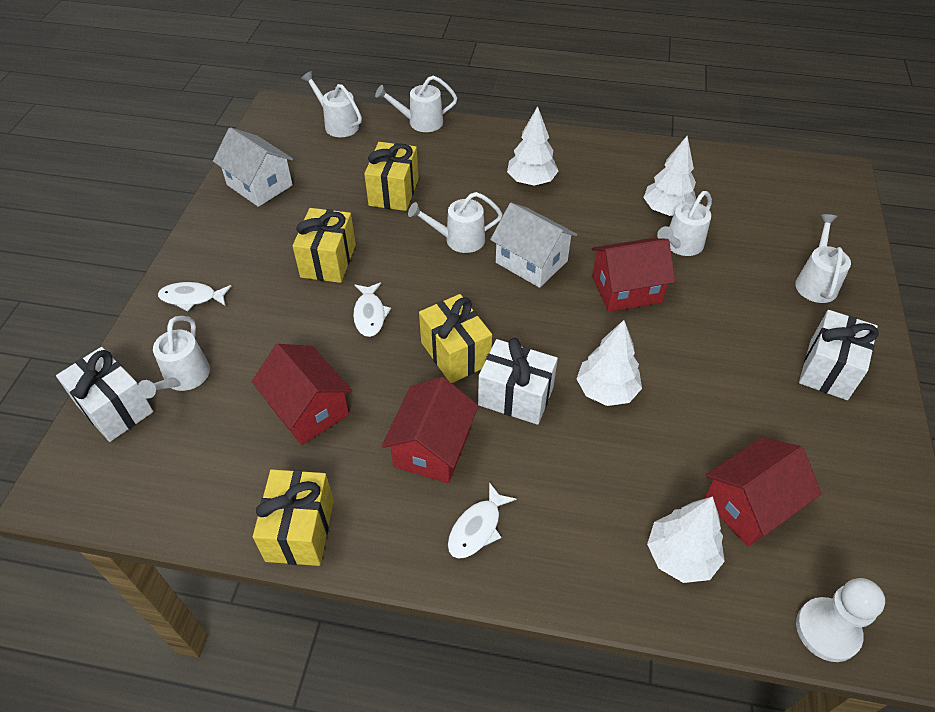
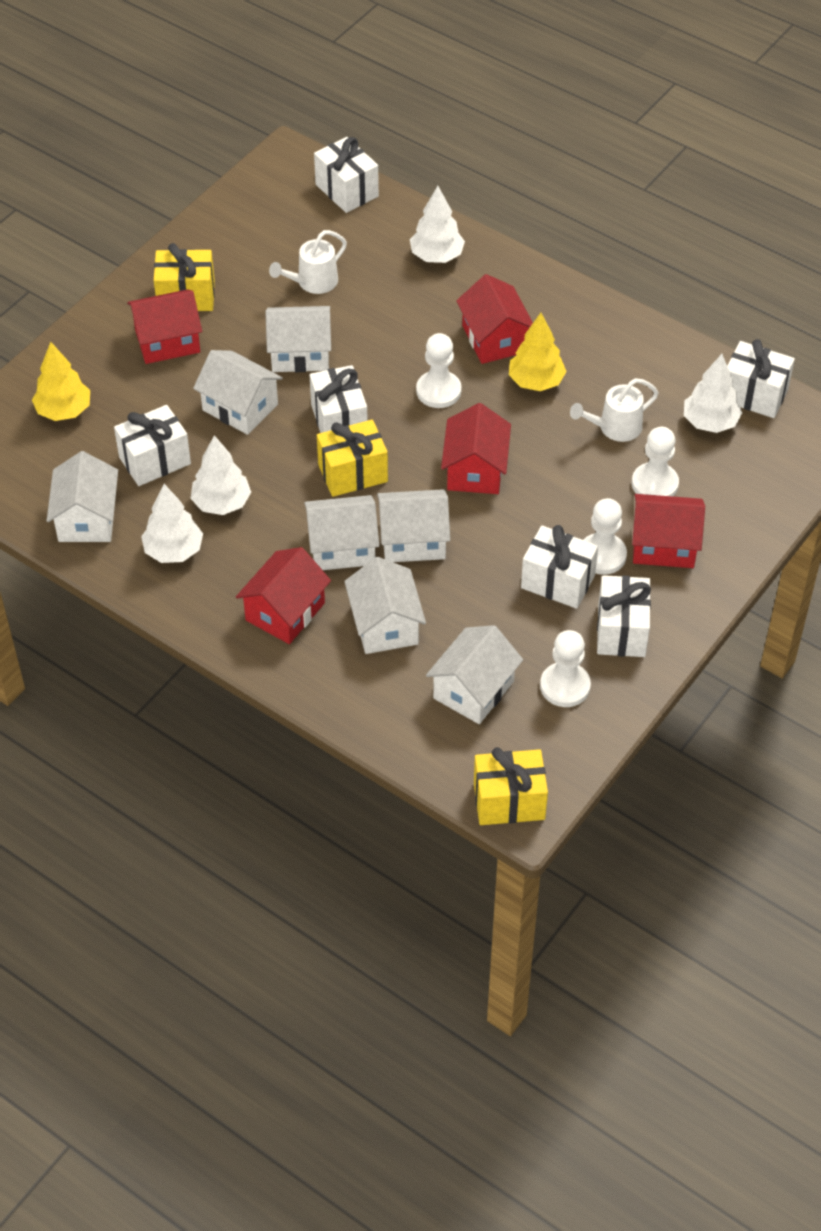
red house: [251,344,352,445] [382,377,479,483] [592,238,675,312] [704,437,822,547] = 4 -> [127,289,202,364] [236,547,331,644] [441,403,511,494] [456,274,533,364] [632,494,705,568] = 5
white fish: [158,282,231,311] [353,282,391,337] [448,482,517,559] = 3 -> none = 0
white gift: [56,347,153,442] [478,338,558,425] [799,310,879,400] = 3 -> [114,405,191,486] [309,365,368,433] [314,137,379,213] [521,525,598,609] [597,575,651,657] [727,339,795,418] = 6
white house: [213,127,293,207] [490,203,577,288] = 2 -> [47,451,118,542] [193,350,283,435] [265,306,331,372] [304,495,379,570] [344,557,426,654] [377,489,450,562] [426,625,523,724] = 7
white pawn: [796,578,885,662] = 1 -> [416,333,462,408] [540,630,591,707] [583,498,627,575] [632,427,679,496] = 4
white watering can: [137,316,210,399] [301,71,362,137] [375,75,457,132] [408,192,503,253] [657,191,712,256] [795,214,851,303] = 6 -> [269,230,347,294] [570,378,659,442] = 2
yellow gift: [253,469,334,566] [293,208,356,283] [364,142,419,211] [419,294,492,383] = 4 -> [154,243,215,311] [317,420,388,497] [474,747,548,825] = 3
yellow tree: none = 0 -> [32,342,90,421] [509,313,567,391] = 2

